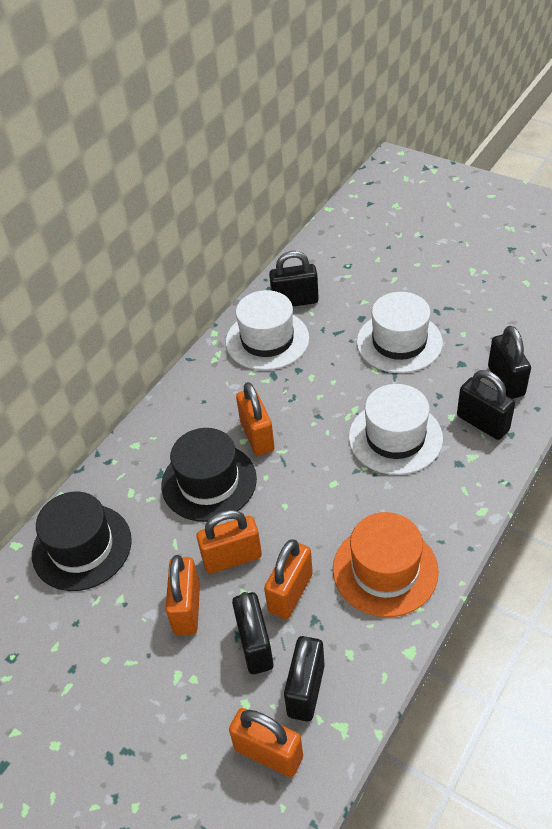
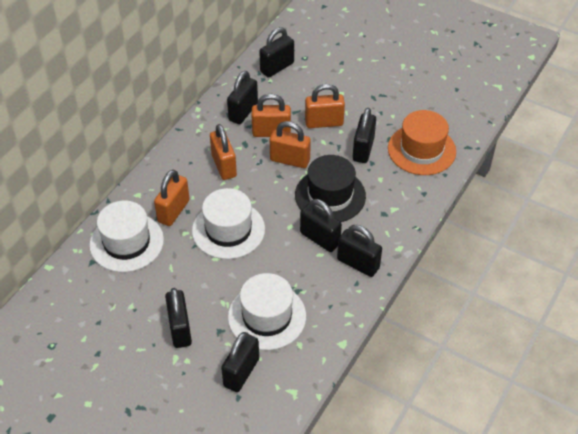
black hat: [32,492,132,591] [161,428,257,522] = 2 -> [295,155,366,222] = 1
black padlock: [232,592,274,674] [269,251,319,307] [284,636,325,722] [457,370,515,440] [488,326,531,399] = 5 -> [165,288,192,348] [221,332,259,392] [227,71,258,124] [259,27,294,78] [300,199,342,252] [337,225,382,277] [352,108,376,163] = 7

